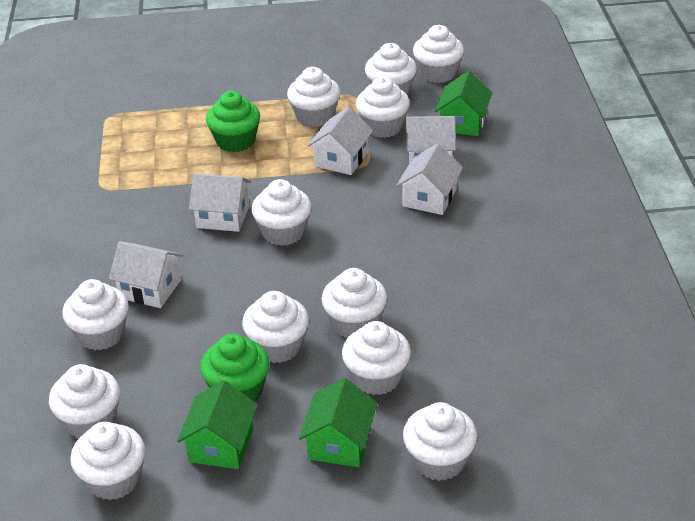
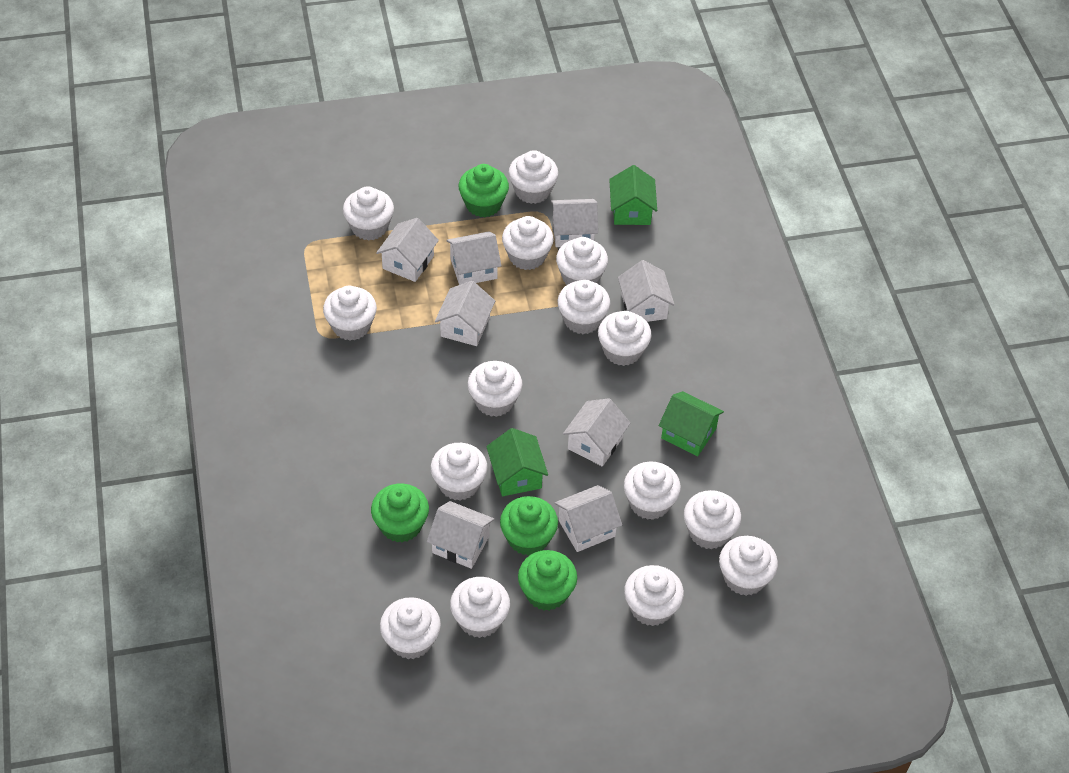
green cupcake: [200,334,269,401] [206,91,260,152] = 2 -> [371,484,429,543] [459,164,509,217] [500,496,558,556] [518,550,577,611] = 4
white cupcake: [49,364,120,438] [63,279,129,350] [70,422,145,500] [242,291,309,363] [252,179,311,246] [287,67,340,127] [321,268,387,338] [342,321,411,395] [356,77,410,138] [365,43,417,95] [403,402,477,481] [413,25,464,83] = 12 -> [323,286,377,341] [343,186,394,241] [380,597,441,659] [431,443,488,501] [450,577,510,638] [468,361,523,417] [502,216,554,270] [508,150,558,204] [556,237,608,285] [557,279,610,334] [598,311,651,366] [624,461,681,520] [624,565,684,626] [684,490,741,549] [719,536,778,596] = 15
white house: [109,241,183,308] [189,173,251,232] [307,107,373,175] [396,143,463,215] [406,116,456,163] = 5 -> [376,218,439,282] [427,501,494,569] [435,281,495,346] [446,232,501,285] [551,199,598,247] [555,485,622,552] [563,398,630,467] [618,260,675,322] = 8

